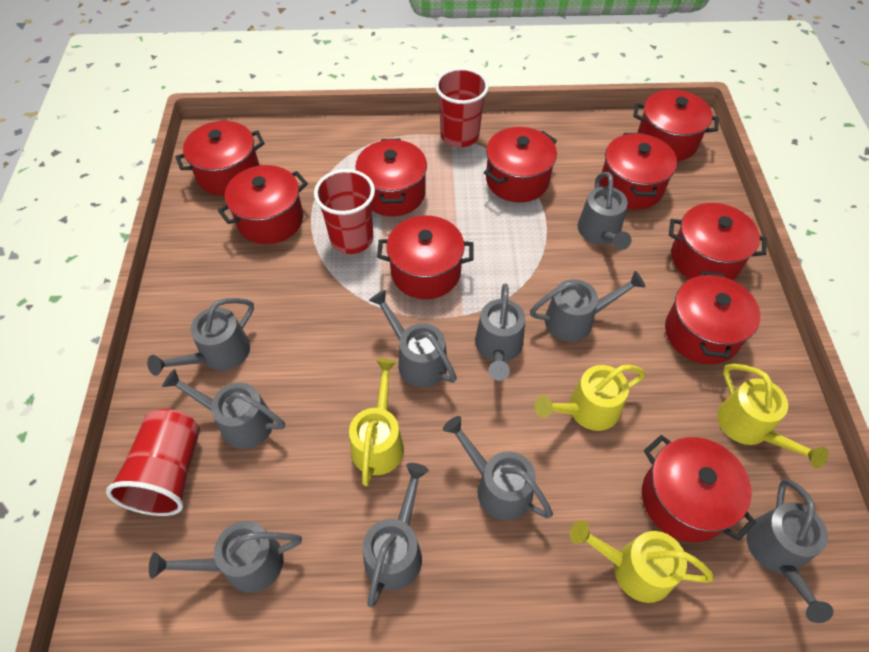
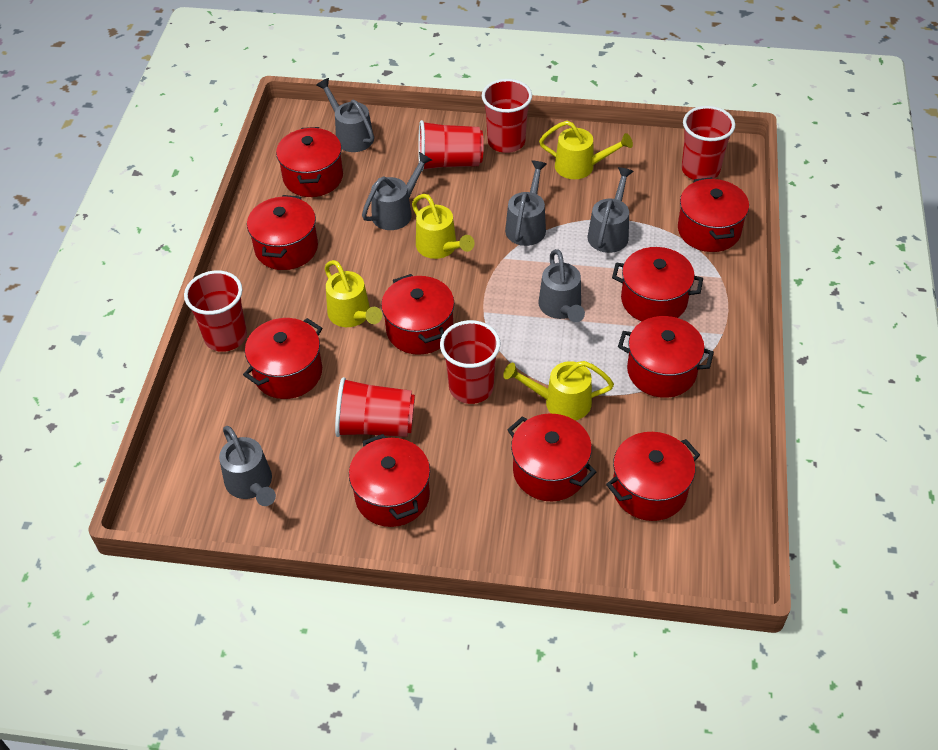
grey watering can: [147,298,254,376] [149,521,302,593] [162,369,285,449] [363,463,429,607] [369,290,457,388] [443,416,553,521] [475,283,525,381] [530,271,646,342] [578,172,632,250] [746,479,834,623] = 10 -> [219,426,276,506] [316,78,374,152] [362,152,432,230] [505,161,547,246] [538,249,585,322] [588,167,634,253] = 6
red cup: [106,409,200,516] [314,169,375,254] [435,68,489,147] = 3 -> [184,270,247,352] [335,377,415,437] [418,120,484,171] [440,320,500,404] [482,79,532,153] [682,106,735,180] = 6

